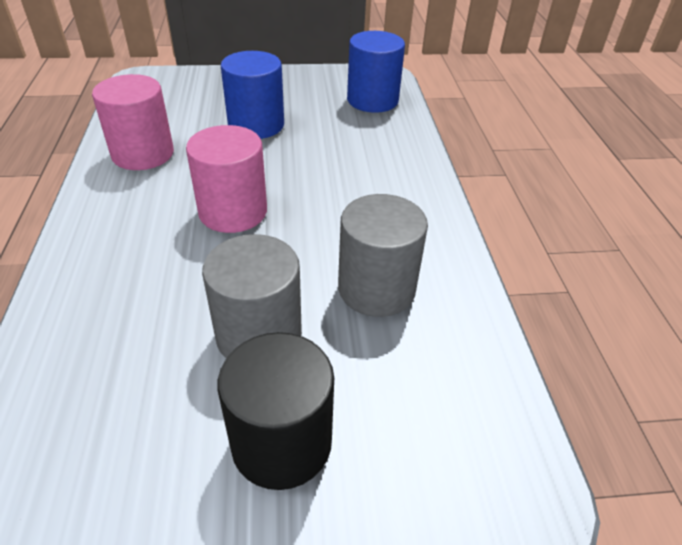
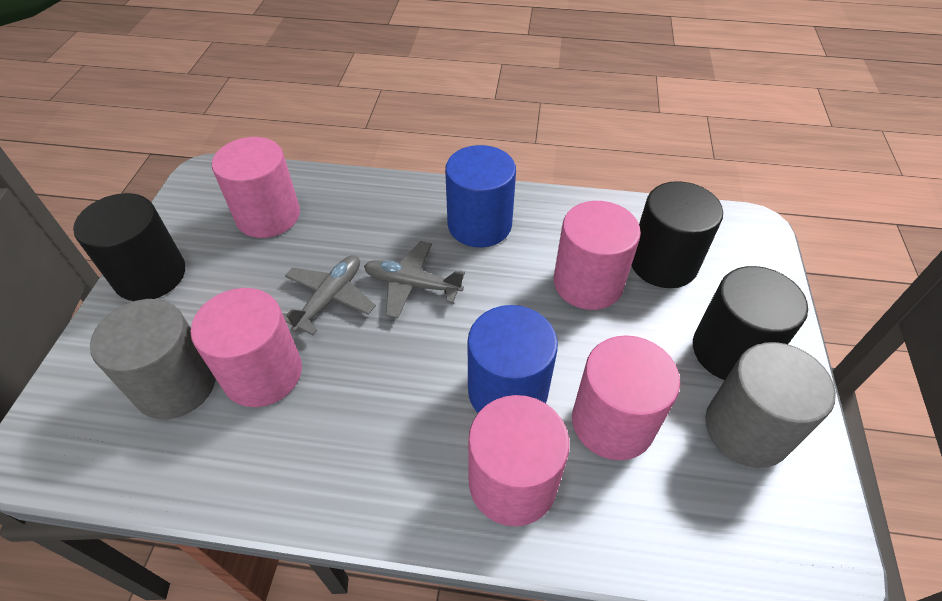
black cylinder: [218,332,334,490] = 1 -> [73,193,185,301] [632,181,723,288] [693,266,808,380] = 3
grey plane: none = 0 -> [282,255,376,335] [364,241,465,318] = 2
pink cylinder: [92,74,174,170] [186,125,267,233] = 2 -> [191,288,302,407] [212,137,300,238] [468,395,570,526] [554,201,641,310] [572,335,680,460] = 5

